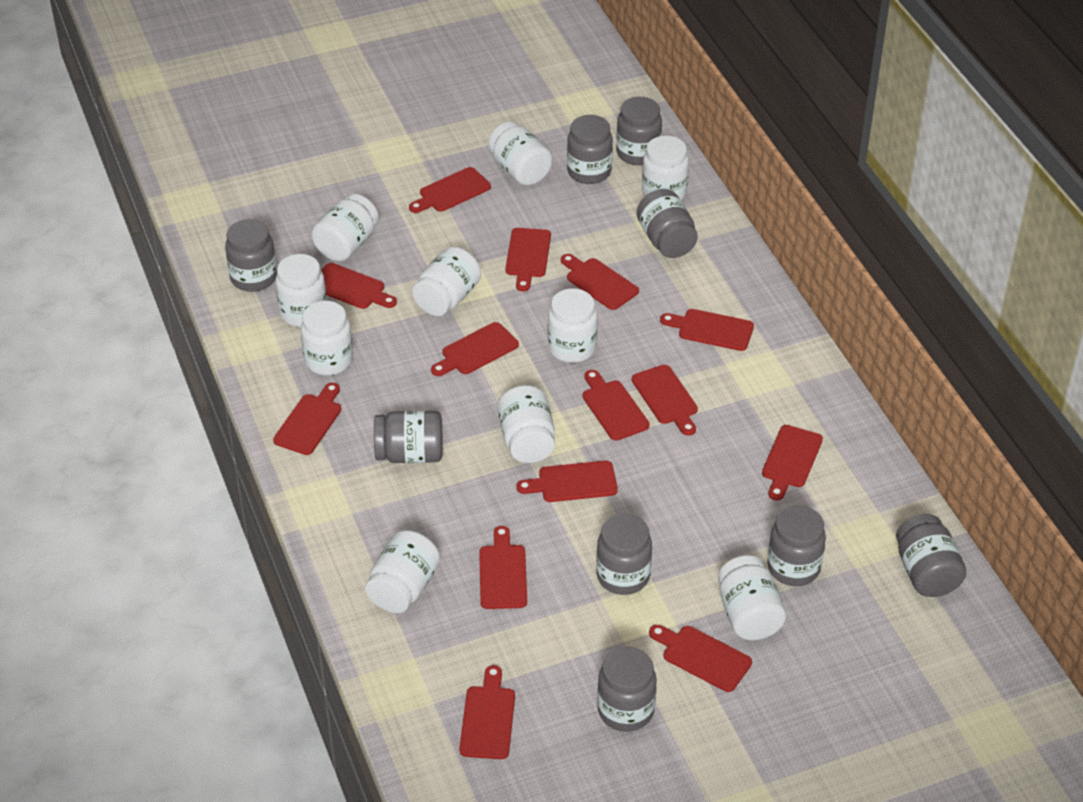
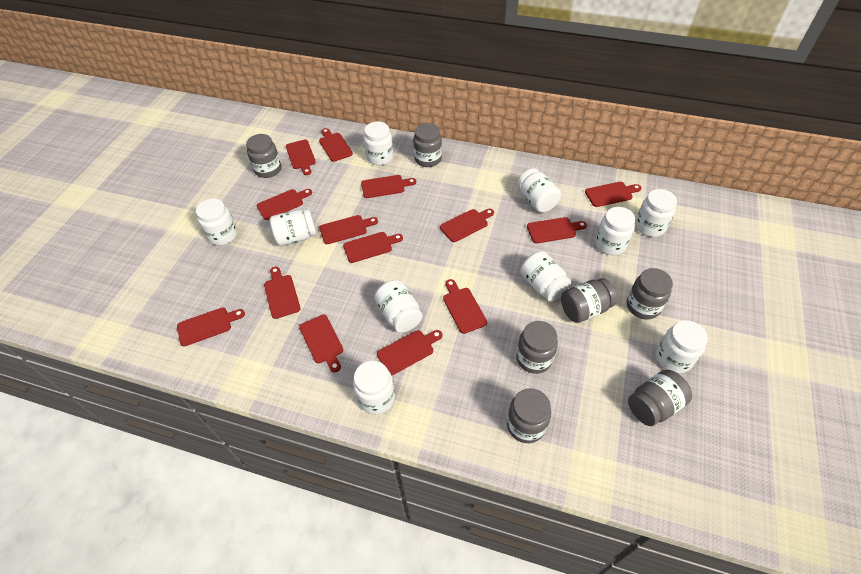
grey jar: [225,219,277,292] [374,411,443,463] [567,115,613,184] [596,514,652,595] [597,647,657,732] [616,97,662,165] [637,189,698,258] [767,505,826,586] [896,514,966,597] = 9 -> [246,134,281,178] [413,123,442,167] [507,388,551,443] [516,321,558,374] [561,278,617,323] [627,268,673,320] [628,370,692,426] = 7

